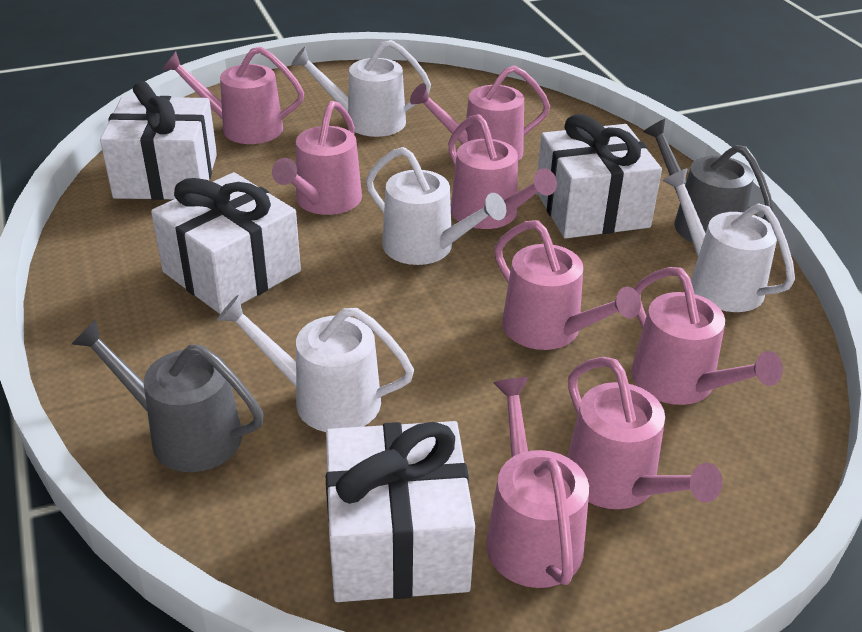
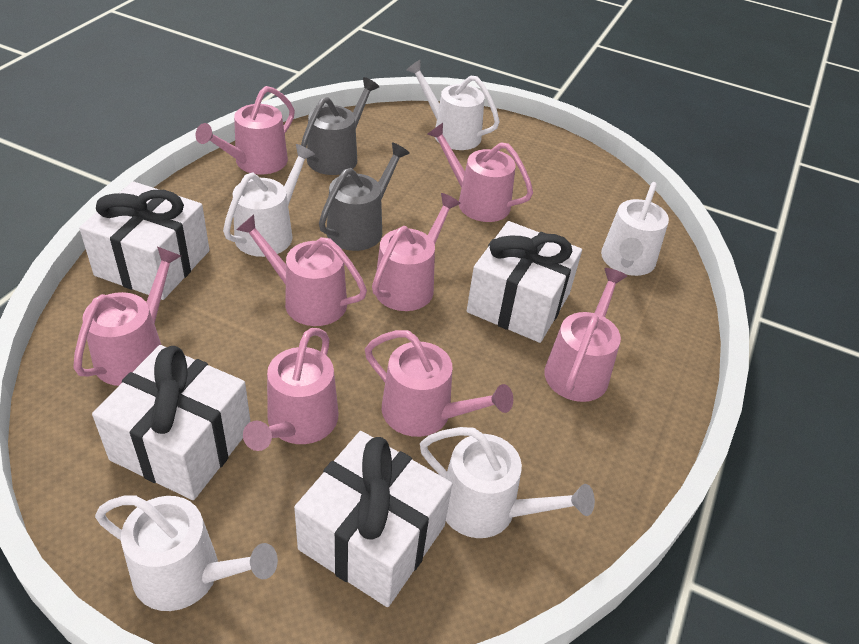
white watering can: [217,295,414,432] [291,40,431,137] [366,147,506,265] [663,168,795,312] = 4 -> [95,496,278,611] [223,144,315,257] [406,59,500,150] [420,427,595,538] [601,182,669,276] = 5

